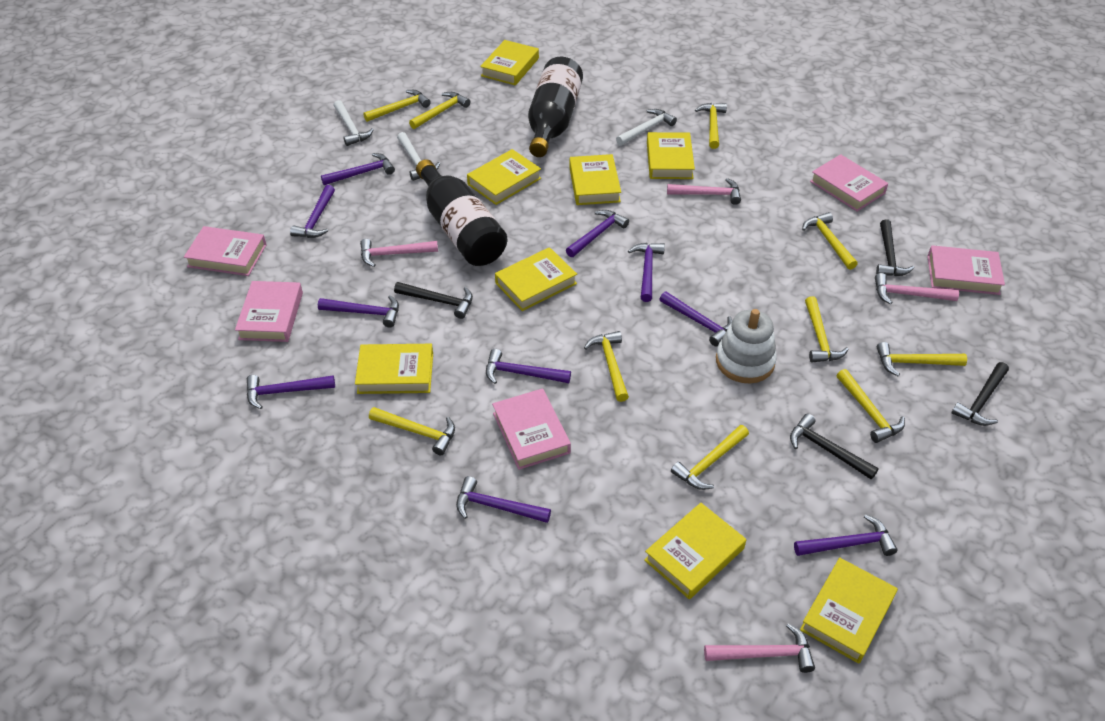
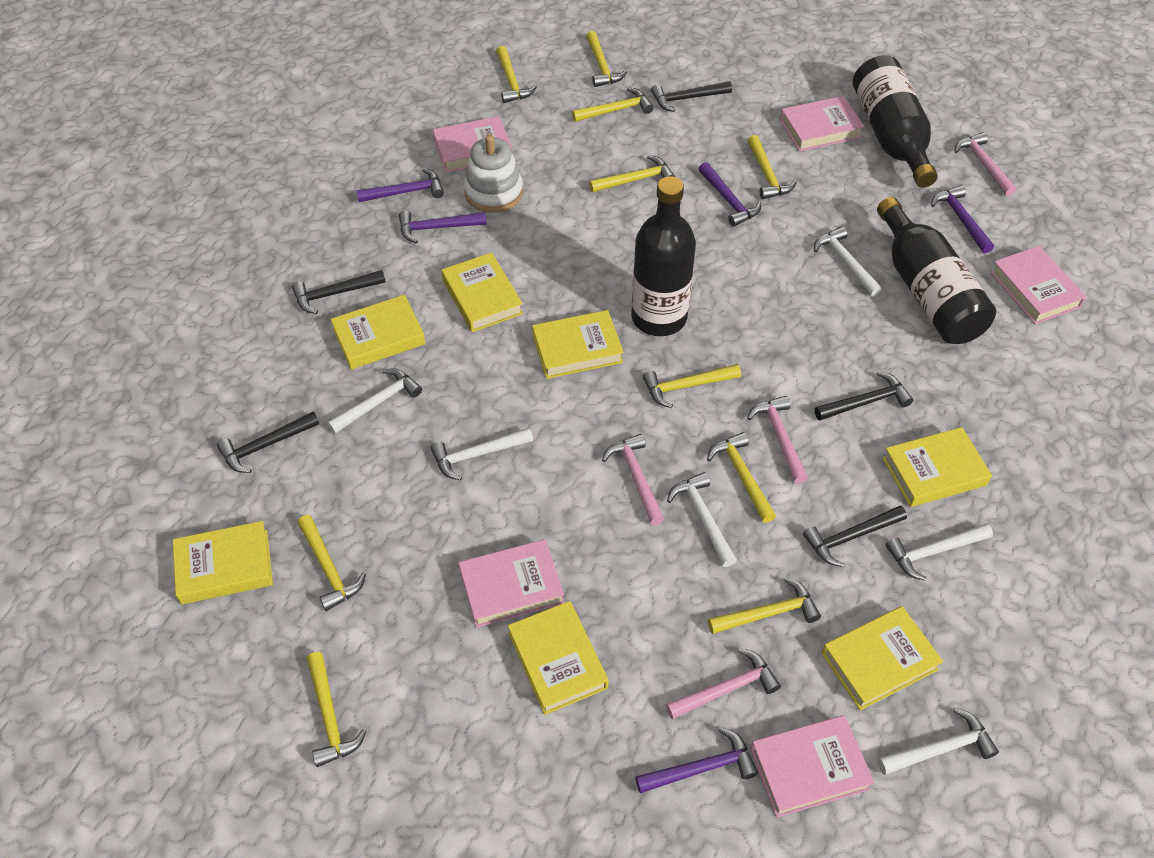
black bottle: [416,159,507,266] [528,57,583,157] = 2 -> [631,176,696,336] [853,55,938,188] [877,197,996,344] = 3
black hammer: [394,282,473,319] [790,414,879,479] [876,219,914,276] [952,362,1009,426] = 4 -> [217,412,319,473] [292,270,386,314] [651,81,732,112] [803,506,907,567] [815,371,913,420] = 5
purple hammer: [247,375,335,409] [290,185,335,238] [318,295,399,328] [321,153,395,185] [456,476,551,523] [486,349,571,384] [566,210,629,257] [628,243,665,302] [659,291,732,347] [794,514,898,556] = 10 -> [356,168,444,202] [399,211,487,243] [635,727,758,793] [699,162,761,227] [931,185,994,253] = 5
white hammer: [334,100,374,146] [397,132,440,181] [616,109,677,146] = 3 -> [327,368,422,434] [431,428,533,480] [667,472,737,567] [814,226,882,297] [878,708,999,775] [886,523,993,581] = 6
yellow book: [355,344,433,394] [467,149,541,205] [480,40,539,85] [495,247,577,311] [569,154,621,205] [644,503,746,599] [647,132,695,179] [800,558,898,664] = 8 -> [173,521,273,604] [331,295,426,369] [442,252,523,332] [508,601,609,715] [532,310,624,379] [821,606,943,710] [882,427,992,507] = 7

